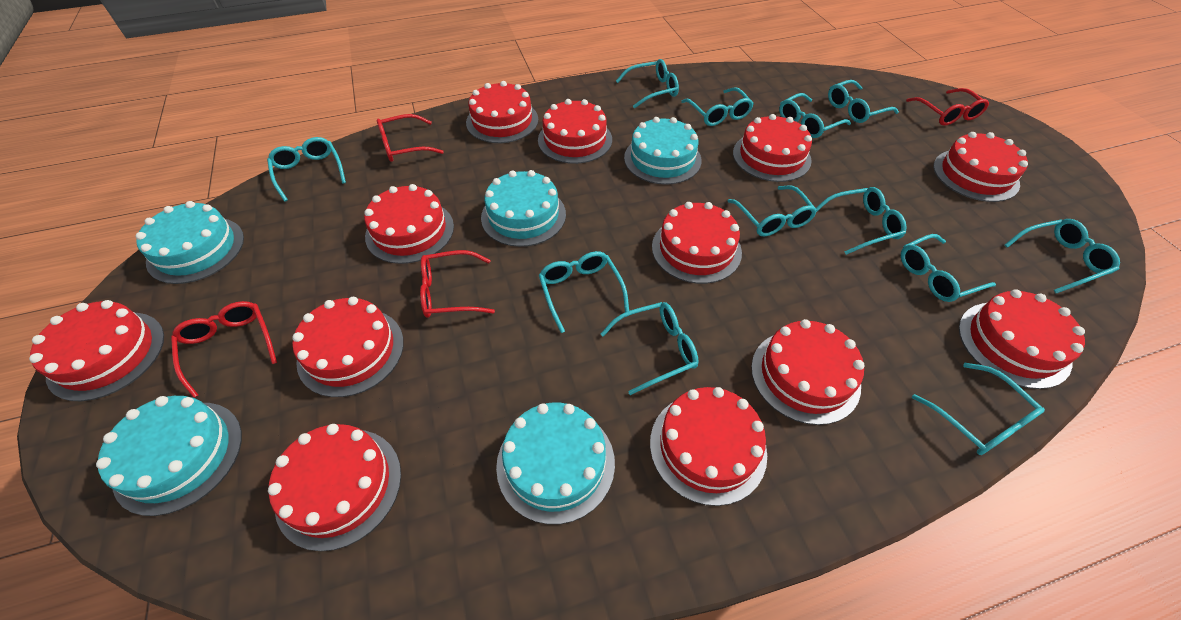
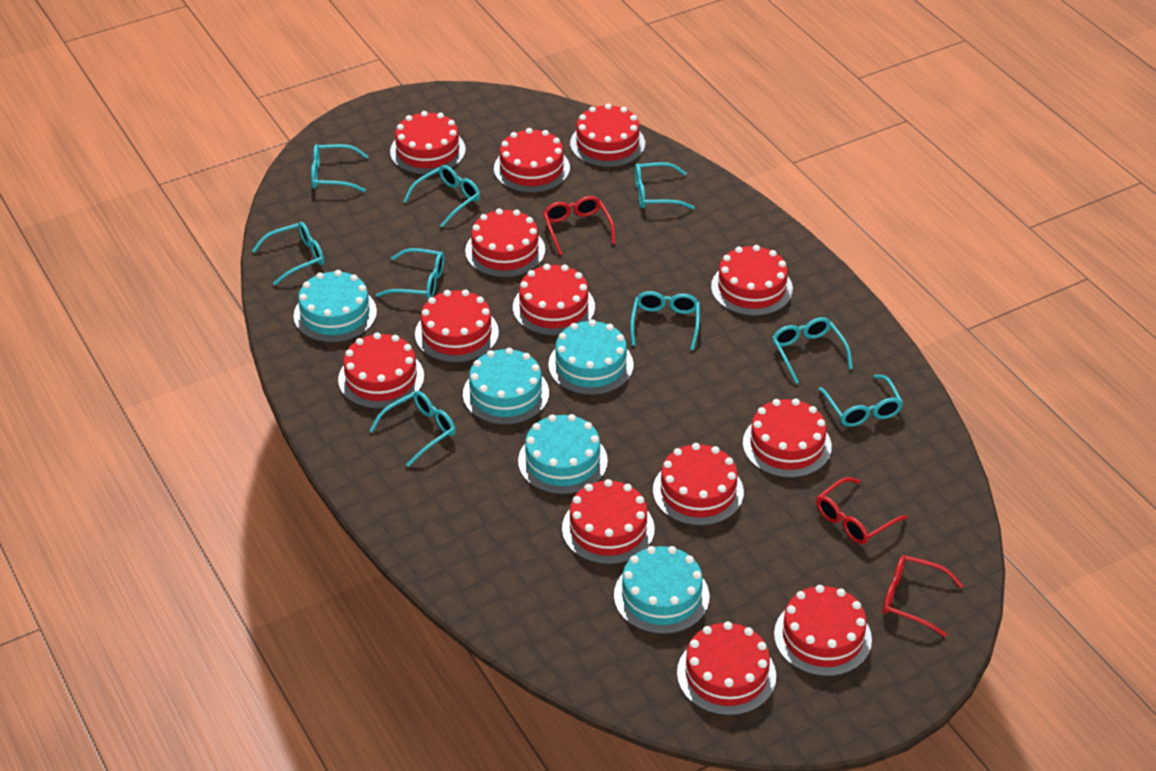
red cake: [29,300,164,401] [268,424,401,551] [292,297,404,397] [364,184,454,264] [466,81,538,143] [538,99,612,164] [650,387,767,506] [652,202,742,284] [733,114,812,182] [751,319,865,425] [933,132,1028,202] [959,289,1085,389] = 12 -> [338,332,424,409] [390,111,466,175] [415,289,499,363] [465,208,545,277] [494,128,570,193] [513,264,595,336] [562,479,655,564] [570,103,645,167] [653,443,744,526] [677,621,776,716] [711,245,793,316] [743,398,832,478] [774,585,872,676] = 13
red glasses: [171,301,277,398] [377,114,444,162] [420,250,495,318] [906,88,989,126] = 4 -> [543,196,616,255] [816,477,907,544] [883,555,963,637] = 3
turquoise glasses: [267,137,346,202] [539,251,629,333] [600,302,699,395] [616,59,679,108] [681,87,754,126] [728,185,817,236] [779,93,851,138] [816,187,906,255] [828,80,899,123] [901,234,996,302] [912,363,1045,455] [1005,219,1120,293] = 12 -> [252,222,324,286] [311,144,369,192] [369,391,456,467] [376,248,444,299] [403,165,480,228] [630,291,700,350] [635,162,695,210] [772,317,853,384] [818,375,903,427] = 9

